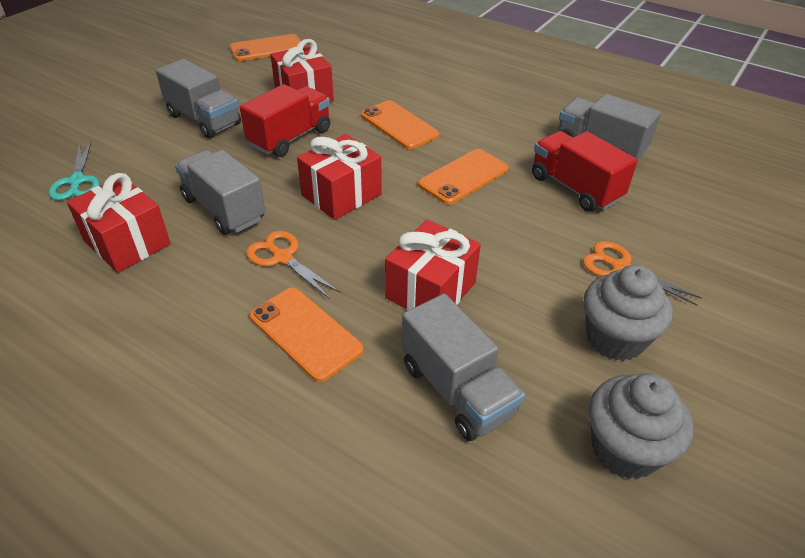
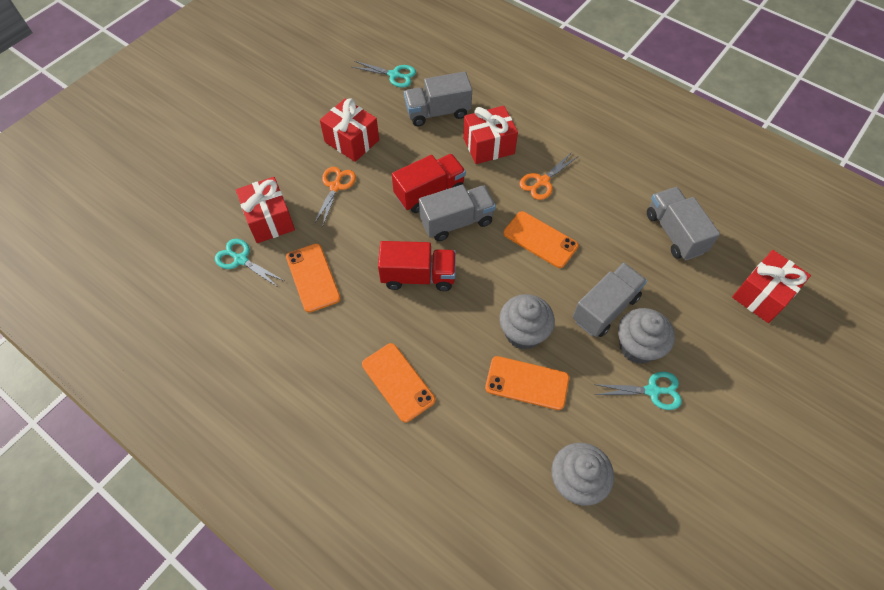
grey cupcake: [584,265,673,361] [588,373,693,479] = 2 -> [499,294,555,350] [551,443,614,506] [618,308,675,364] = 3
turquoise scissors: [49,142,100,200] = 1 -> [215,239,284,288] [352,61,416,88] [593,372,682,410] = 3

